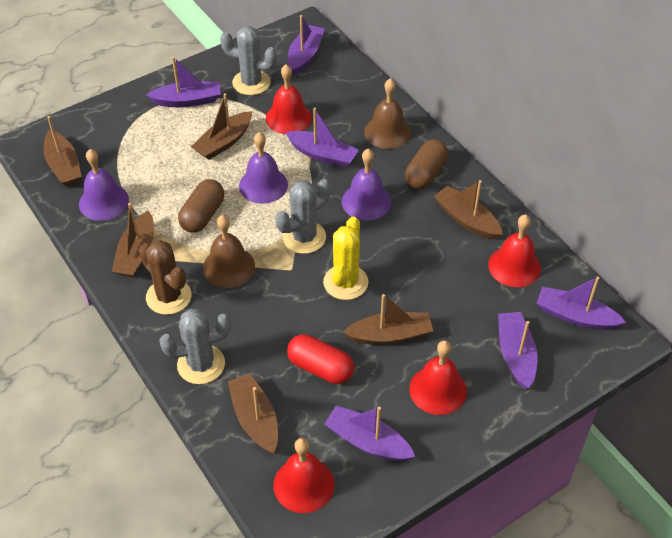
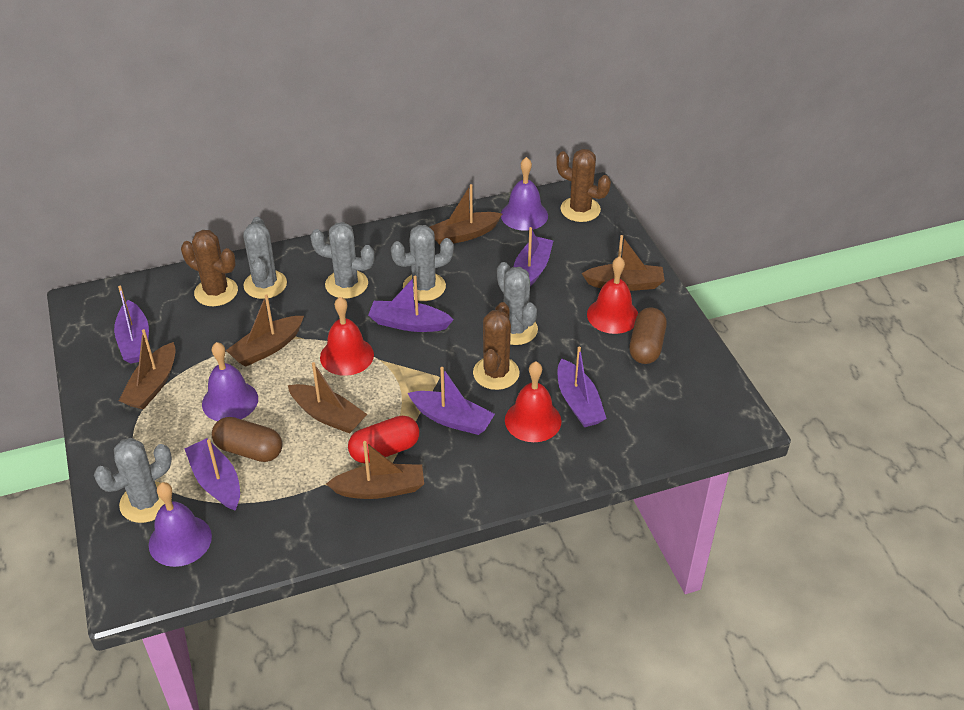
brown bell: [203,215,255,288] [364,78,411,149] = 2 -> none = 0
brown cactus: [139,240,192,315] = 1 -> [181,230,238,306] [473,302,520,390] [556,149,611,222] = 3
grey cactus: [159,309,231,384] [220,26,277,95] [276,179,331,254] = 3 -> [94,438,172,523] [243,217,287,299] [310,222,375,299] [391,225,454,301] [497,262,538,345] = 5
red bell: [266,64,312,134] [273,438,335,513] [409,340,467,415] [488,215,541,287] = 4 -> [320,297,374,376] [505,361,562,442] [587,256,638,334] = 3
yellow cactus: [323,217,369,300] = 1 -> none = 0

